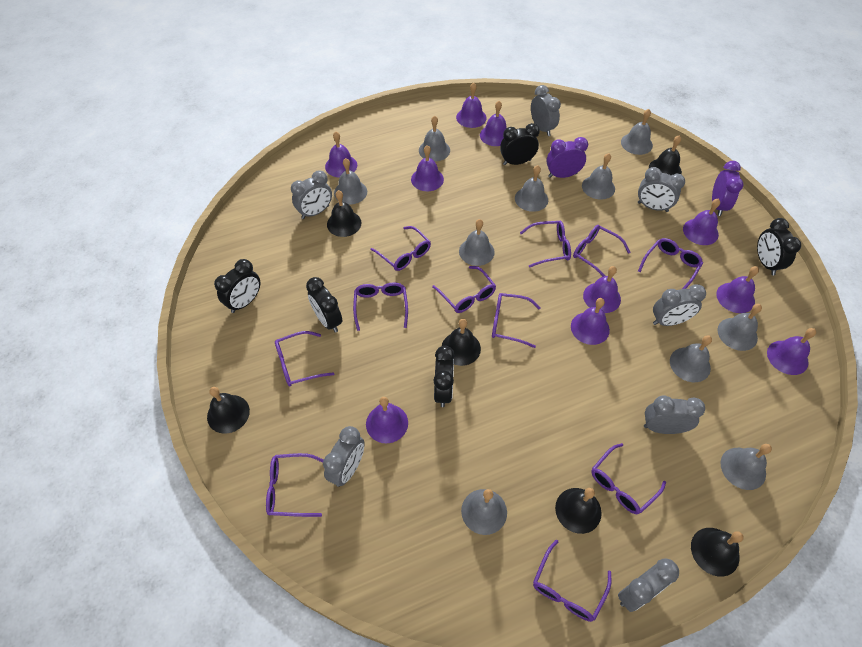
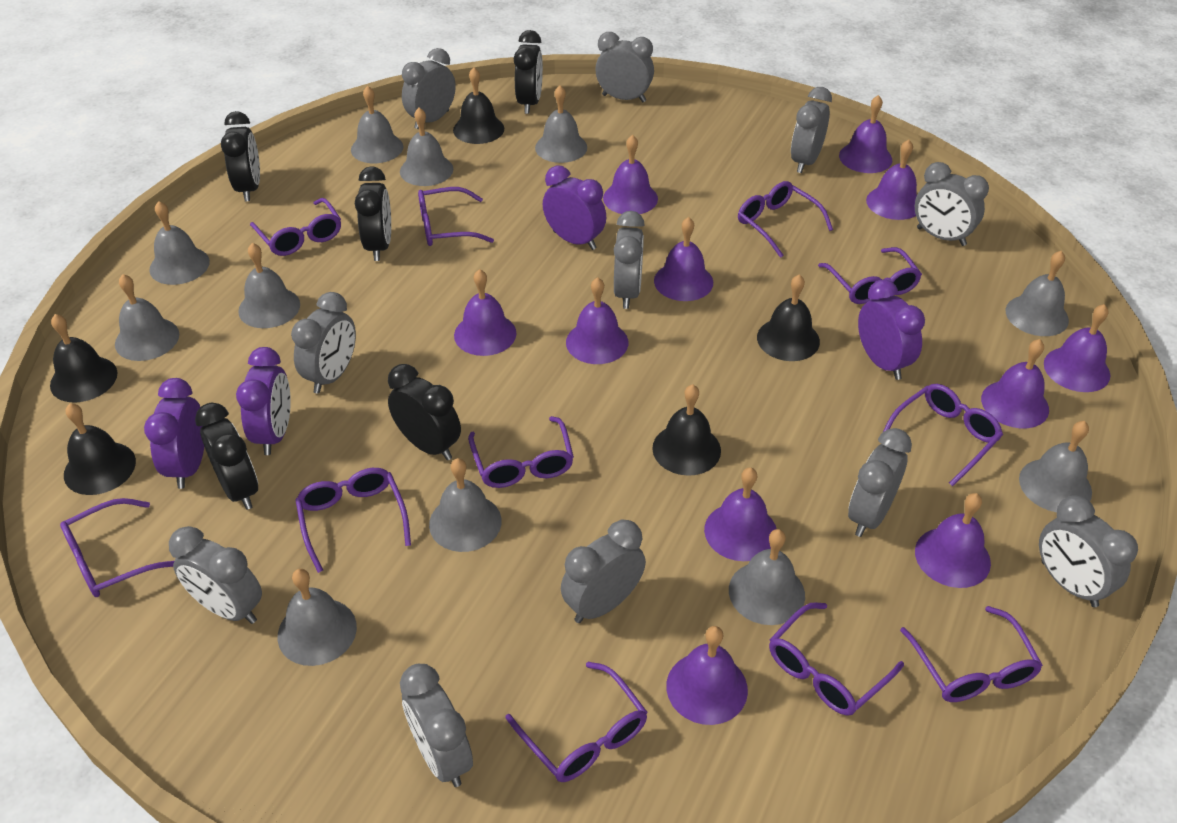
black bell: [207,387,250,434] [327,190,362,237] [442,319,481,366] [555,488,602,534] [649,135,682,176] [691,528,744,577] = 6 -> [50,314,118,402] [64,403,136,495] [453,68,504,144] [652,384,721,476] [757,274,820,361] = 5
grey bell: [334,158,367,205] [419,116,450,162] [459,219,495,266] [461,489,507,535] [515,165,548,212] [582,153,615,200] [621,109,653,155] [670,335,712,382] [718,304,762,351] [720,444,772,490] = 10 -> [115,274,179,361] [150,201,210,285] [238,243,300,328] [278,569,357,666] [351,86,403,163] [400,107,453,186] [429,458,502,552] [535,85,587,163] [729,529,805,625] [1006,251,1069,336] [1019,421,1092,512] = 11
grey clock: [291,171,332,219] [323,426,365,487] [531,85,561,136] [618,558,679,612] [638,167,685,212] [644,396,705,434] [653,284,706,326] = 7 -> [169,526,262,624] [291,292,356,394] [400,664,473,787] [402,48,456,129] [561,520,646,623] [595,32,654,102] [614,211,645,309] [791,87,832,173] [848,428,912,537] [915,162,989,246] [1039,495,1138,607] = 11
purple bell: [325,132,357,177] [366,397,408,443] [411,145,444,191] [456,83,487,128] [480,101,507,146] [571,298,610,345] [583,266,621,313] [683,199,720,245] [716,266,759,313] [767,328,816,375] = 10 -> [454,269,516,356] [566,277,628,364] [603,135,658,214] [654,217,713,301] [666,626,748,725] [704,467,776,561] [839,95,892,173] [866,139,917,220] [915,493,991,588] [981,339,1049,428] [1044,304,1110,392] = 11
purple clock: [547,137,588,178] [712,161,743,216] = 2 -> [144,378,204,489] [236,347,291,455] [543,165,606,250] [858,279,925,380] = 4

